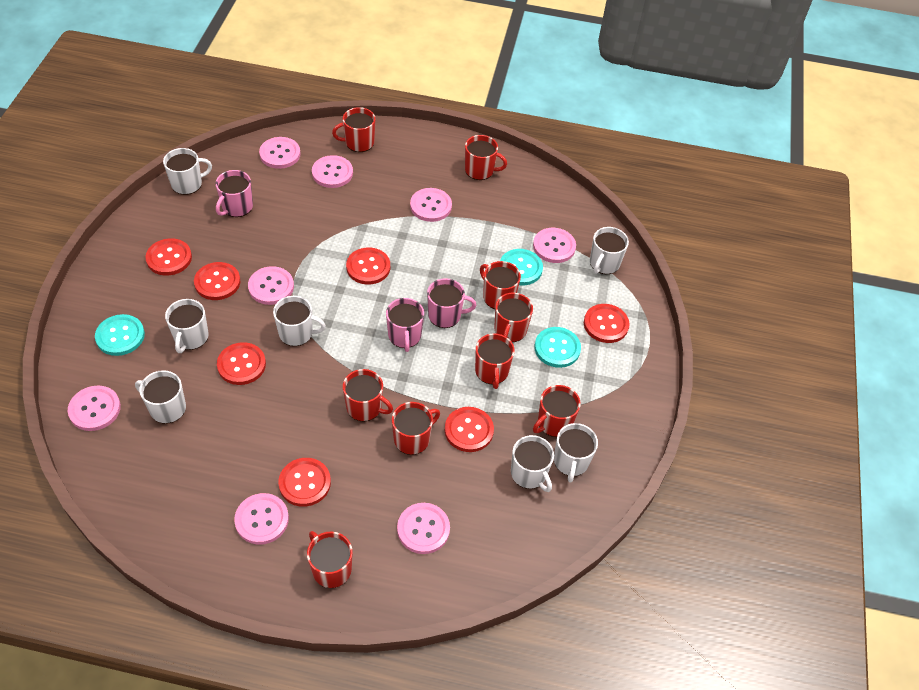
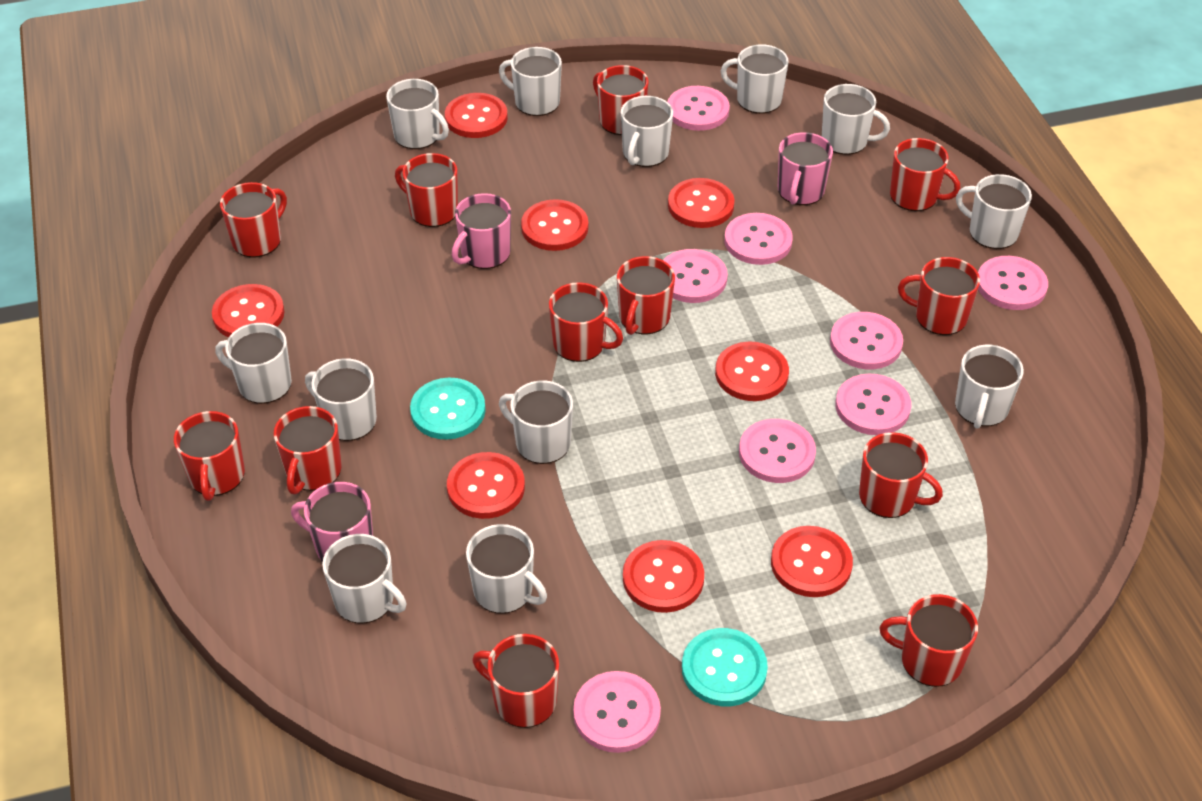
red button: [145,238,192,276] [194,262,240,300] [217,342,266,385] [278,458,331,507] [346,248,390,285] [445,407,494,452] [584,304,630,343] = 7 -> [212,284,285,337] [445,93,508,138] [447,452,525,519] [521,199,589,251] [623,540,704,613] [668,178,735,228] [715,341,789,401] [771,526,853,597] = 8
red mug: [307,531,353,588] [332,107,375,152] [343,369,393,421] [392,402,440,455] [465,135,507,180] [475,333,515,389] [480,261,521,309] [494,293,533,342] [533,385,581,437] = 9 -> [174,411,245,501] [220,182,287,257] [274,406,341,494] [395,153,458,227] [472,634,559,728] [549,282,623,362] [593,65,649,135] [617,256,675,335] [859,432,943,518] [880,594,978,687] [890,138,960,211] [898,257,980,335] = 12
turquoise button: [95,314,145,356] [500,249,543,285] [534,327,581,368] = 3 -> [410,378,486,440] [682,628,768,706] = 2
white mug: [135,370,186,424] [163,148,212,195] [165,299,208,353] [273,296,326,346] [511,435,554,492] [554,423,598,483] [590,227,629,274] = 7 -> [215,323,292,404] [305,358,377,441] [322,534,406,624] [386,79,449,149] [466,524,547,614] [499,47,562,116] [499,381,573,464] [621,96,673,167] [721,44,789,114] [822,84,890,155] [955,345,1024,429] [956,174,1032,249] = 12

